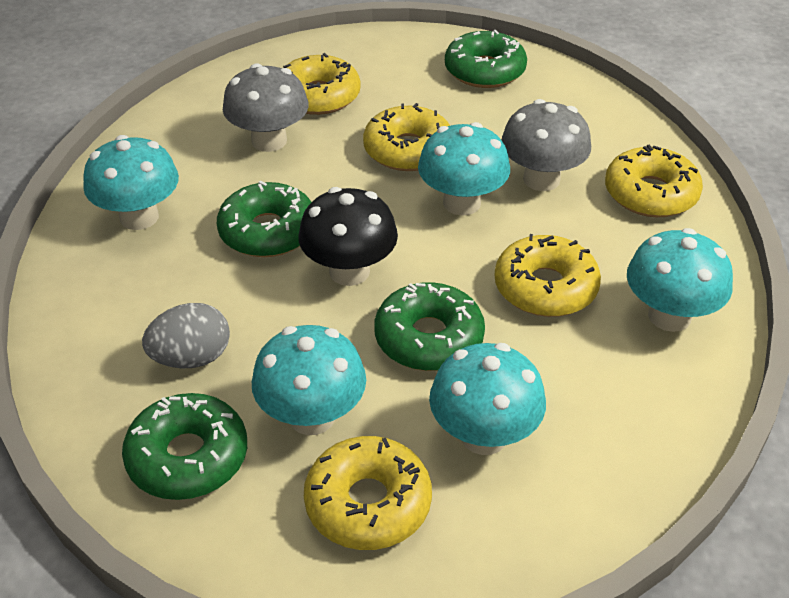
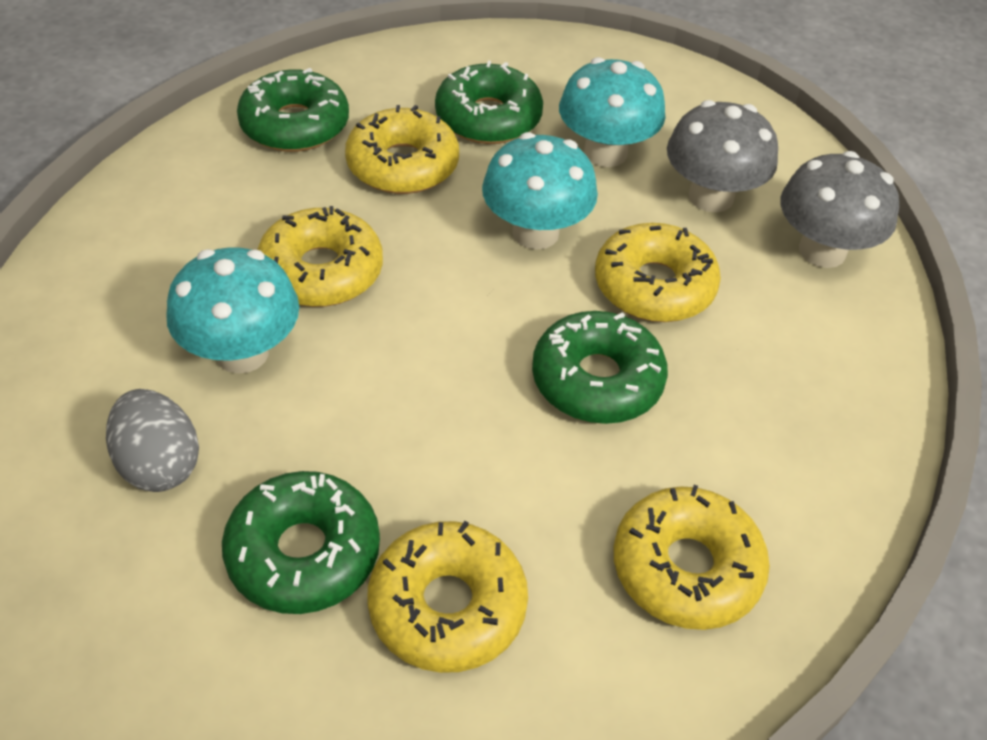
black mushroom: [298,187,398,286] = 1 -> none = 0
turquoise mushroom: [83,135,179,230] [252,325,366,435] [418,122,510,216] [429,343,546,455] [627,228,733,332] = 5 -> [166,247,299,374] [482,132,598,250] [559,57,666,167] = 3

